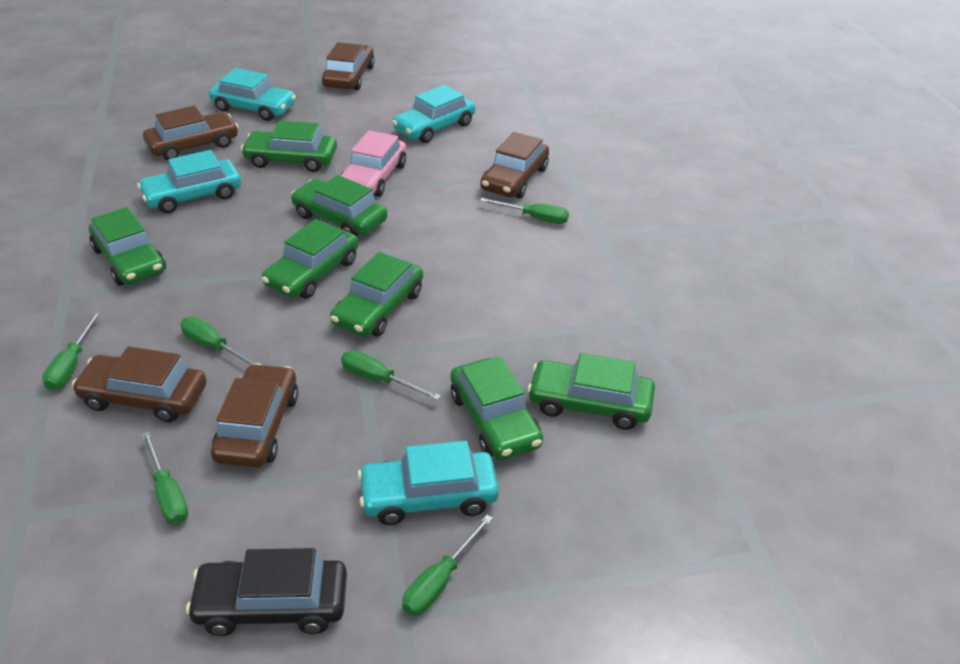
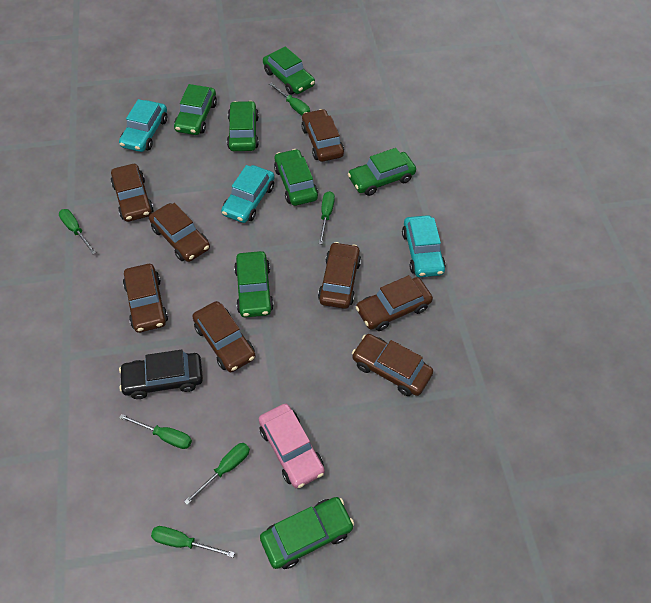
brown car: [72,346,207,422] [143,105,239,160] [211,363,298,468] [322,42,375,90] [480,132,549,198] = 5 -> [111,164,153,222] [123,264,168,333] [149,203,210,262] [192,301,256,372] [301,109,344,162] [318,242,361,309] [352,334,433,396] [356,275,433,331] = 8
turquoise car: [137,150,241,213] [209,68,296,121] [357,441,499,525] [392,84,475,143] = 4 -> [119,99,167,152] [221,165,275,223] [402,215,446,277] = 3

